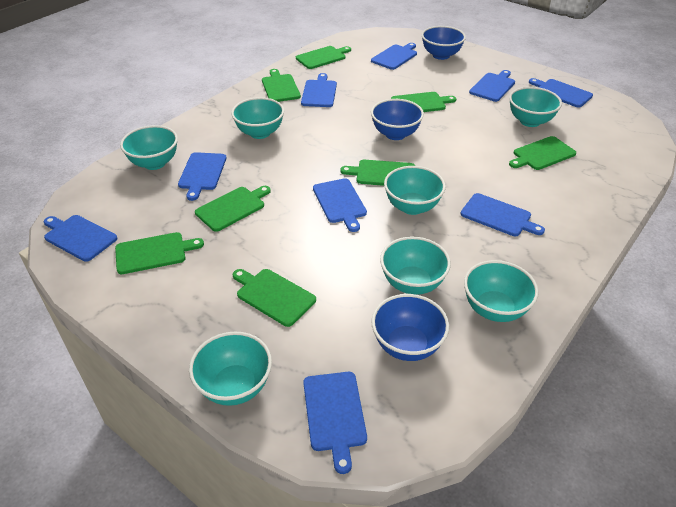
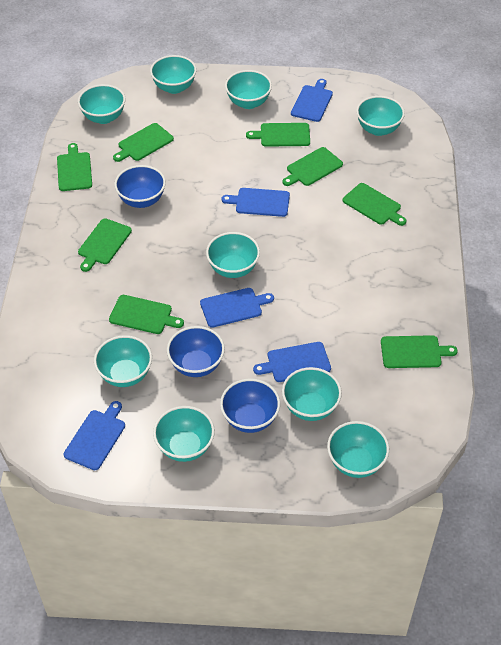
blue cutting board: [44,215,118,262] [178,152,226,201] [301,73,337,107] [303,372,367,474] [313,178,367,232] [371,43,417,70] [460,193,545,237] [469,70,515,102] [529,78,593,108] = 9 -> [63,401,125,470] [200,288,274,328] [222,188,290,217] [253,342,331,382] [291,79,333,122] = 5
turquoise bowl: [120,125,178,170] [189,332,272,406] [231,97,284,139] [380,236,451,295] [384,166,446,215] [464,260,539,322] [509,87,562,127] = 7 -> [78,84,125,124] [94,335,152,387] [150,55,197,94] [153,406,215,462] [206,232,260,278] [225,70,272,109] [282,367,342,421] [327,421,389,478] [356,96,405,136] = 9

